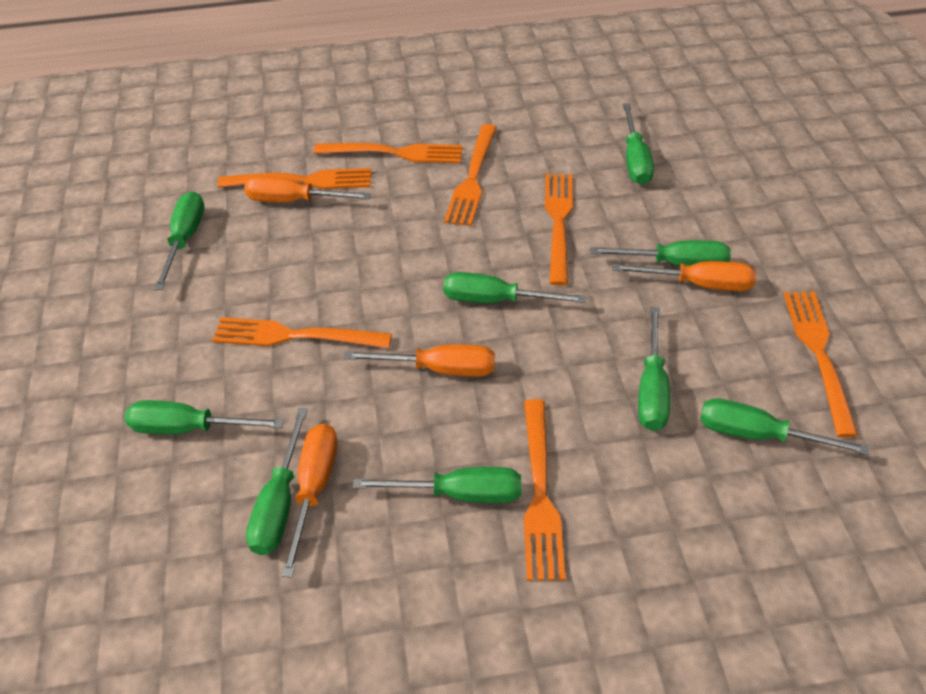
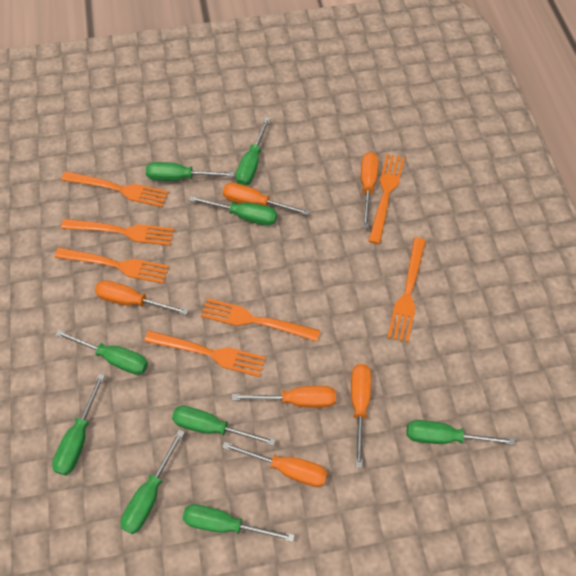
orange screwdriver: [244,176,371,202] [281,424,338,578] [344,345,495,377] [612,261,756,291] = 4 -> [95,280,189,315] [222,442,328,487] [223,183,310,216] [232,386,336,408] [351,364,371,468] [361,152,379,228] = 6

